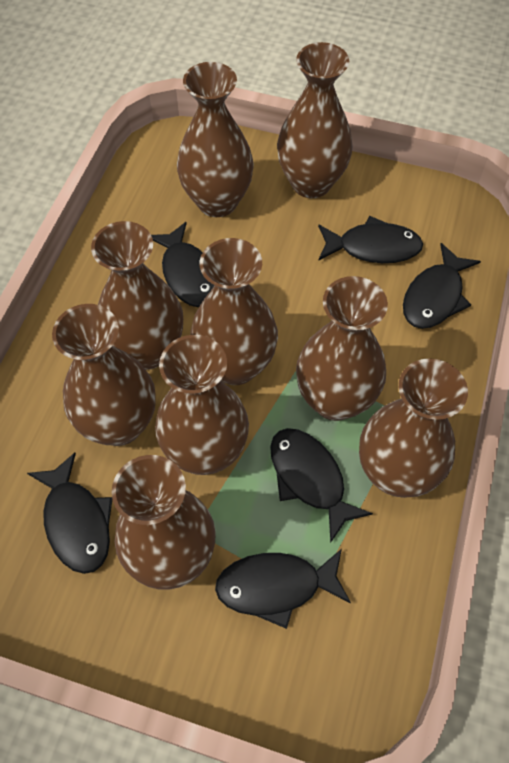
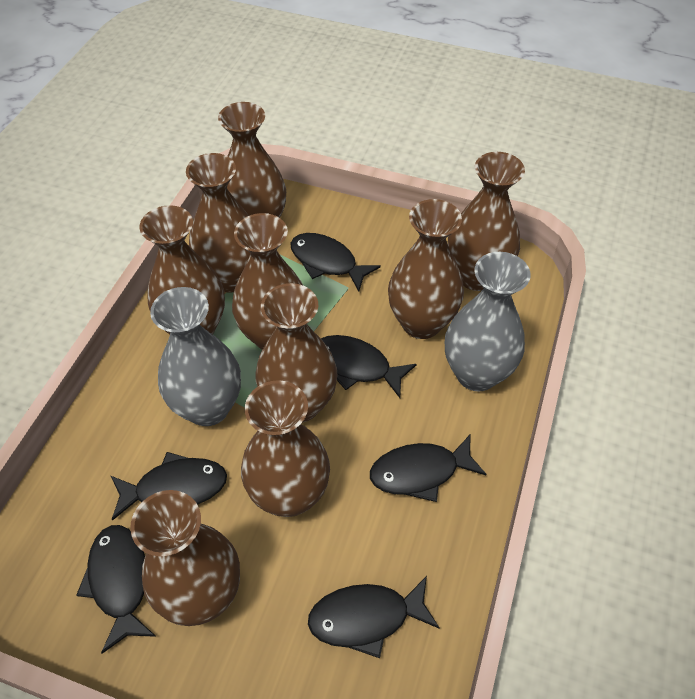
grey vase: none = 0 -> [150,287,241,426] [445,252,531,391] = 2

